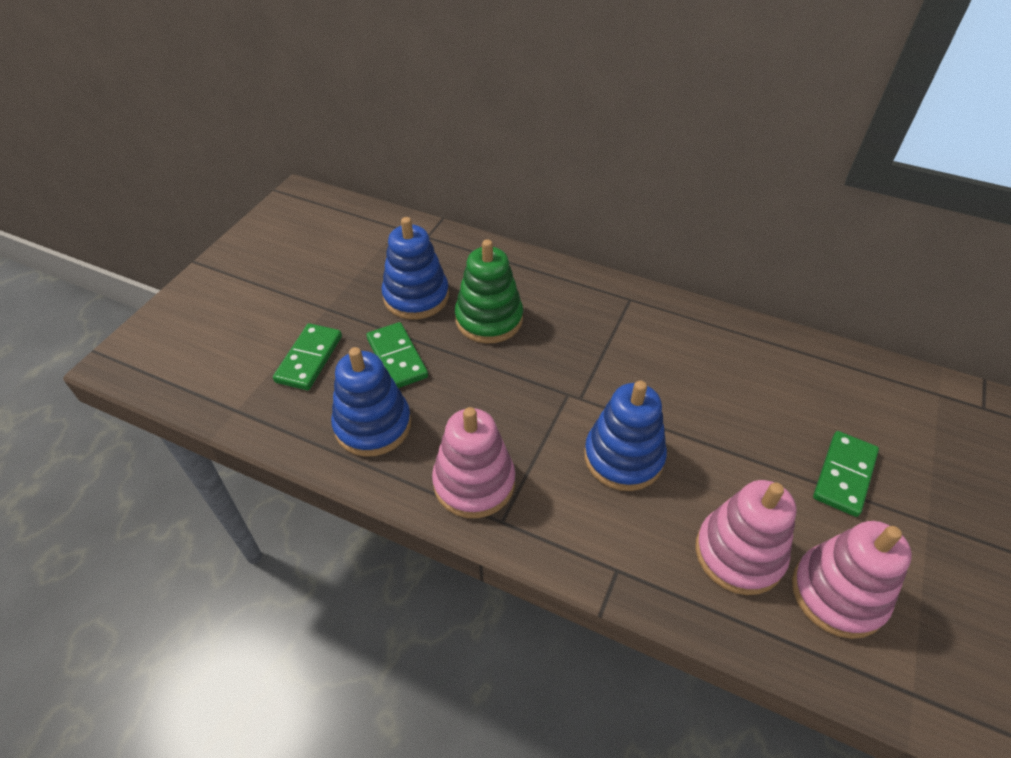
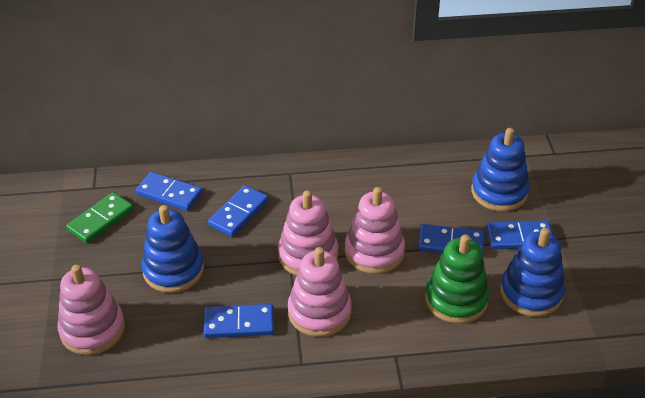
blue domino: none = 0 -> [136,172,203,211] [203,304,274,338] [208,185,269,237] [418,224,485,256] [486,220,553,250] = 5
green domino: [273,323,342,390] [366,322,428,388] [813,431,879,517] = 3 -> [66,192,134,243] = 1
pink stacking toy: [432,407,515,518] [696,480,796,595] [792,521,912,639] = 3 -> [57,265,125,355] [278,190,339,276] [288,247,352,337] [345,187,405,274] = 4

